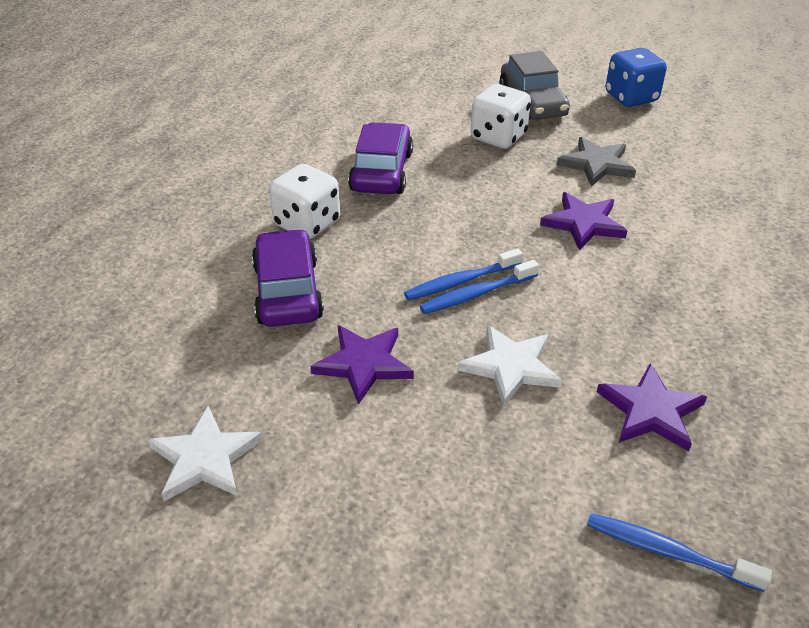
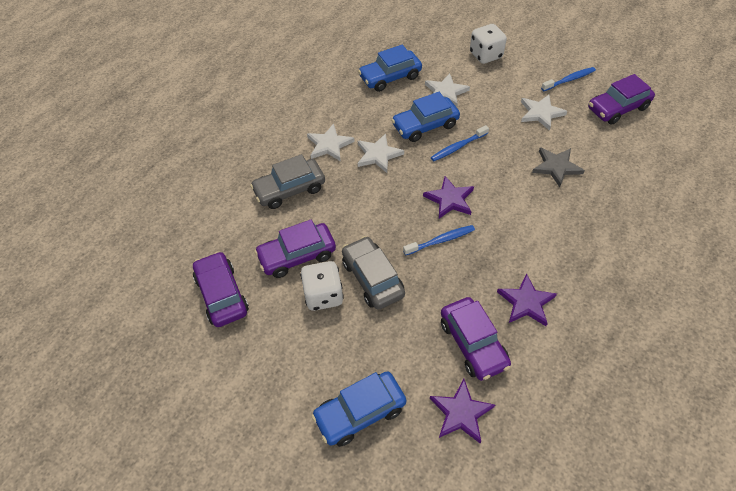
blue car: none = 0 -> [312,371,406,447] [358,45,422,92] [391,92,460,142] = 3
blue dice: [606,48,667,107] = 1 -> none = 0
grey car: [499,51,570,120] = 1 -> [250,154,325,209] [342,236,405,310] = 2
purple car: [252,229,324,327] [348,122,413,194] = 2 -> [193,251,249,327] [255,219,336,278] [441,297,511,381] [588,74,655,125] = 4
white star: [148,406,263,501] [458,325,562,407] = 2 -> [307,123,354,162] [358,134,404,173] [425,73,470,107] [521,95,567,131] = 4

